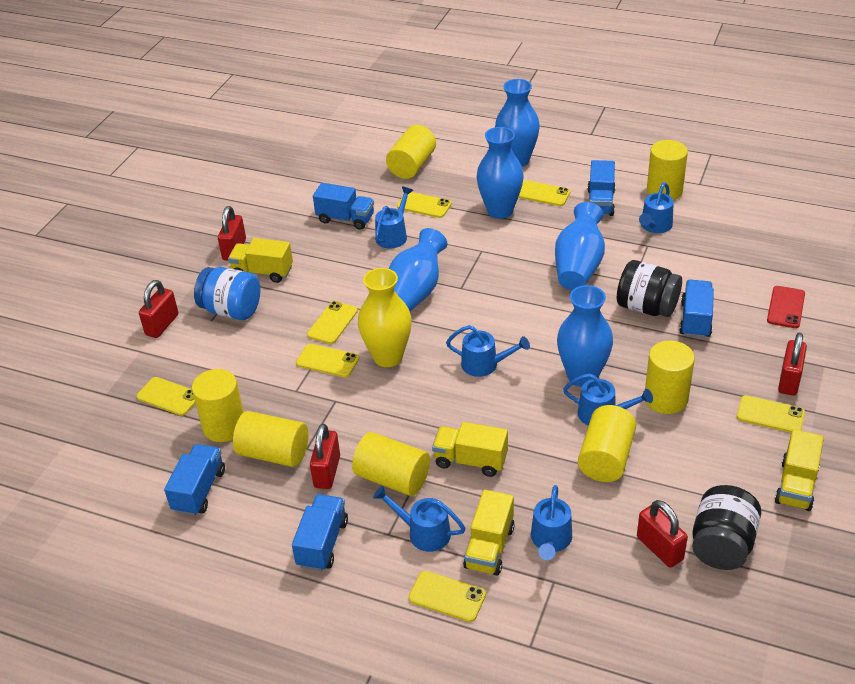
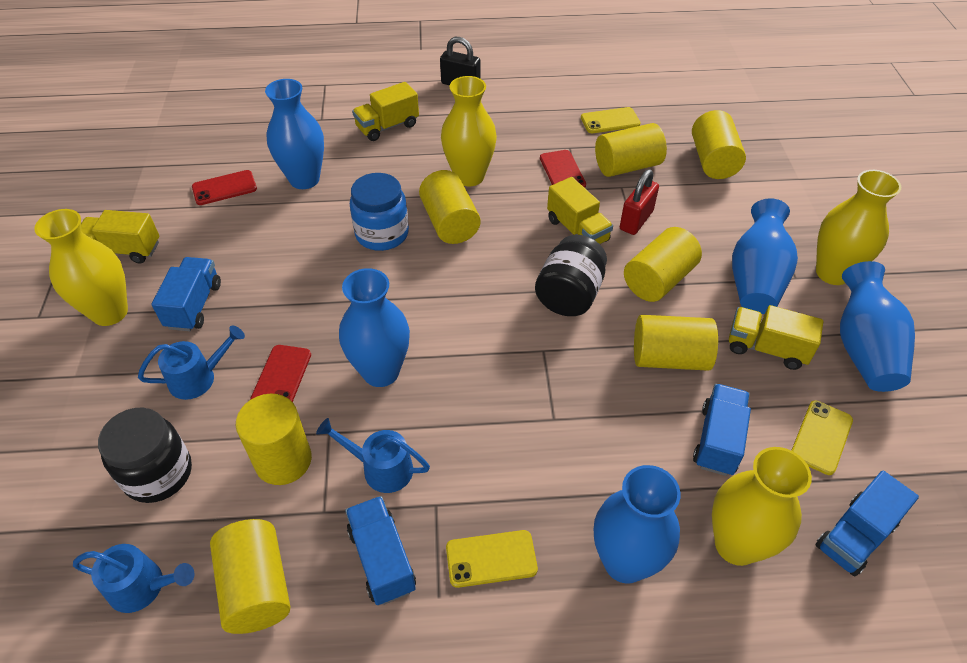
black padlock: none = 0 -> [440,37,480,85] = 1
blue truck: [164,444,225,516] [292,494,348,571] [313,183,374,230] [587,160,615,216] [679,280,714,338] = 5 -> [152,257,221,331] [345,496,416,605] [693,384,751,476] [816,471,919,577] = 4
blue watering can: [373,486,466,552] [375,187,413,249] [446,325,530,377] [531,485,572,560] [563,373,653,426] [639,182,674,233] = 6 -> [73,544,194,613] [138,325,245,400] [316,418,430,493] = 3
red padlock: [139,280,179,338] [218,206,246,261] [310,424,340,489] [637,500,688,568] [778,333,807,396] = 5 -> [620,170,659,235] = 1
red phone: [767,286,805,328] = 1 -> [192,170,257,205] [250,345,311,402] [540,150,586,188] = 3
yellow phone: [136,377,195,416] [296,344,359,377] [307,301,358,344] [397,192,452,218] [409,571,486,622] [518,180,570,206] [737,395,805,433] = 7 -> [446,530,538,588] [581,107,640,133] [791,400,853,475] = 3
yellow vase: [358,268,412,367] = 1 -> [34,209,128,326] [441,76,497,186] [712,447,812,566] [816,170,901,285] = 4

